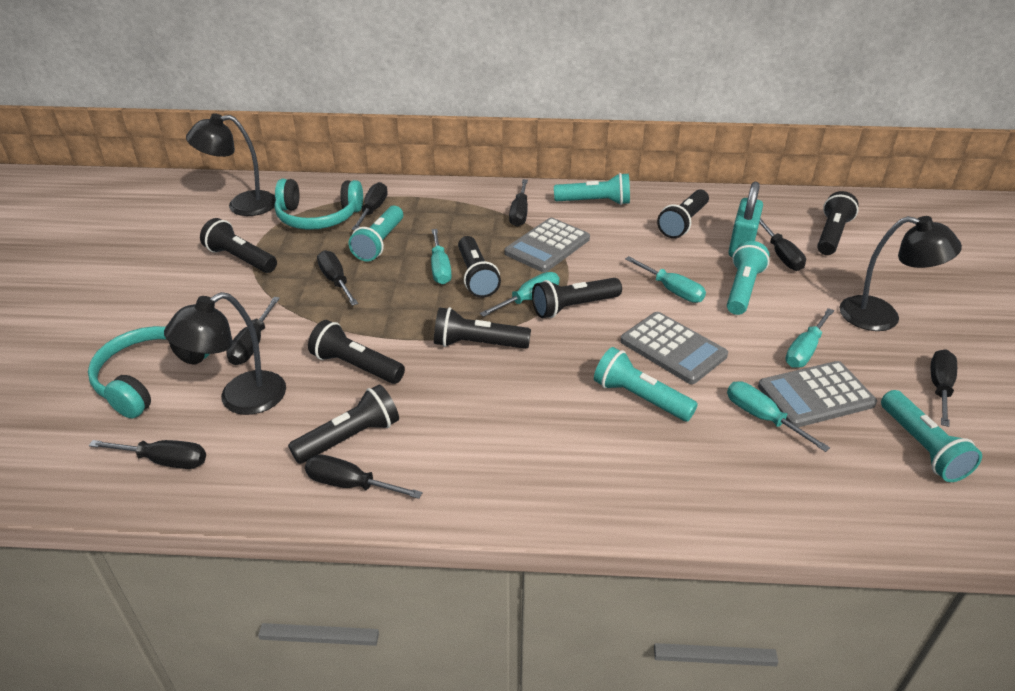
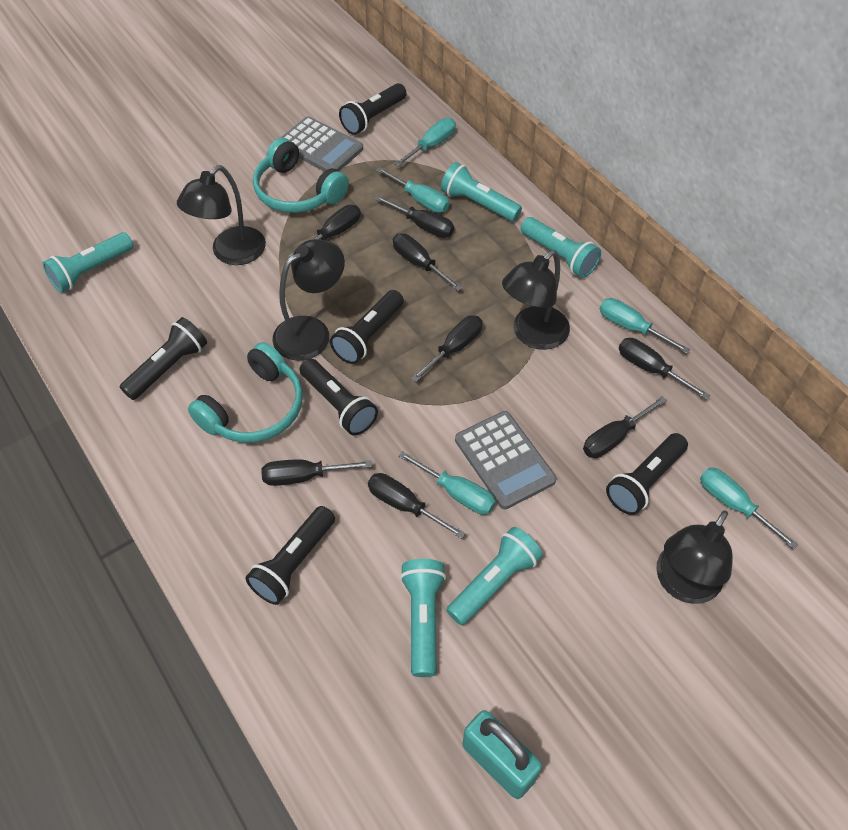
black flashlight: [200,218,277,273] [288,384,399,464] [308,320,405,384] [434,307,531,349] [458,236,501,298] [532,278,622,318] [657,189,709,238] [817,191,859,255] = 8 -> [120,317,207,400] [246,506,335,605] [300,358,378,435] [330,290,404,364] [339,83,407,135] [606,433,688,515] = 6
black lamp: [164,292,286,415] [186,113,276,216] [839,216,962,331] = 3 -> [177,165,266,265] [272,239,345,361] [502,250,570,350] [656,510,733,604] = 4
grey calculator: [505,218,590,272] [621,312,728,384] [758,361,877,427] = 3 -> [281,116,363,172] [455,411,556,509] = 2

